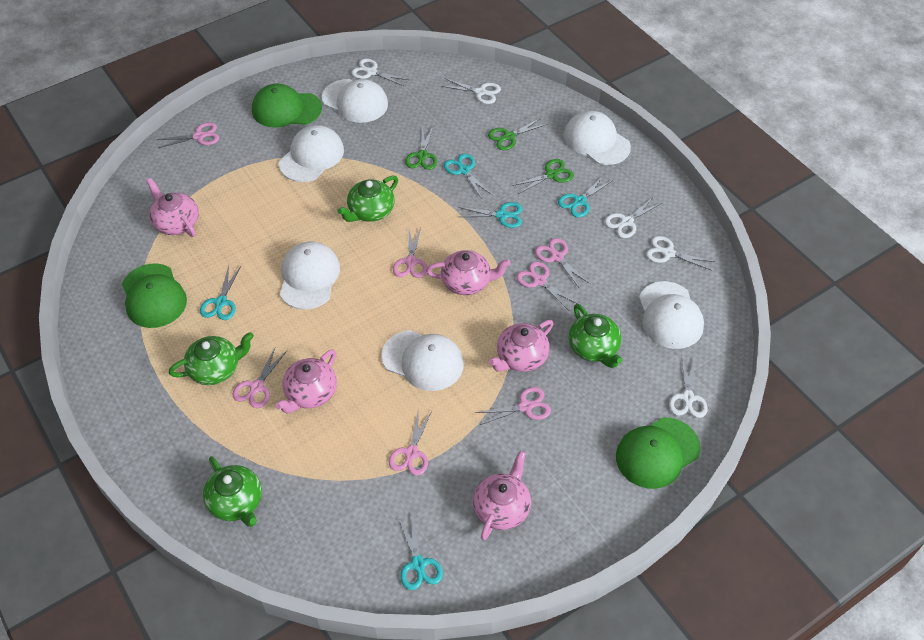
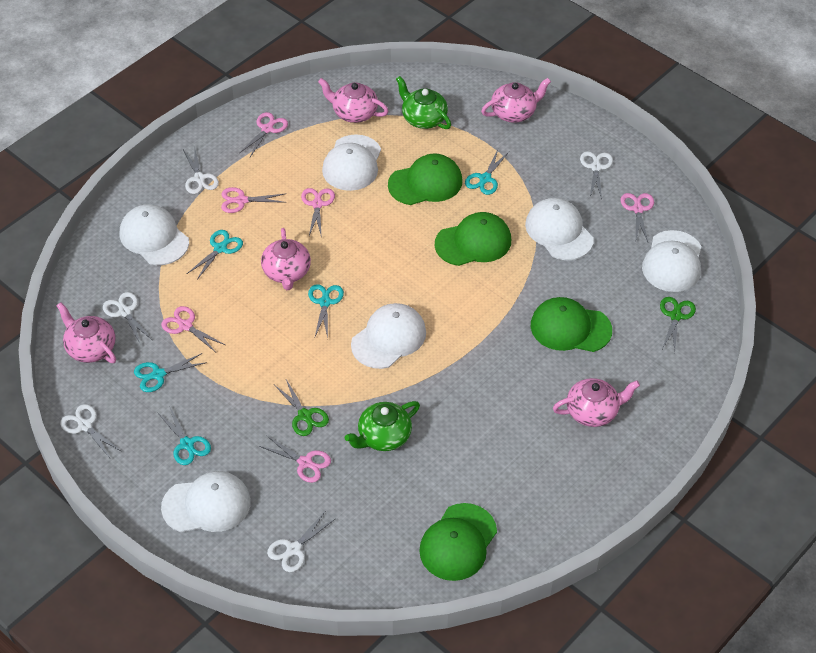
green cap: [122,264,187,328] [252,84,322,128] [616,417,700,489] = 3 -> [388,154,462,205] [419,503,497,581] [435,212,511,266] [531,297,612,352] = 4
green scissors: [405,125,437,170] [488,118,547,150] [512,159,574,194] = 3 -> [274,379,329,436] [660,297,696,351] = 2
green teapot: [169,332,254,385] [203,456,262,527] [337,175,398,222] [569,304,623,368] = 4 -> [345,401,420,451] [396,76,451,129] = 2
pink scissors: [156,122,219,148] [232,346,287,408] [389,408,432,475] [393,227,427,278] [476,387,551,425] [516,261,578,310] [535,238,590,289] = 7 -> [161,306,225,351] [221,187,287,213] [240,112,288,157] [259,435,331,483] [301,188,335,238] [621,193,654,242] = 6

